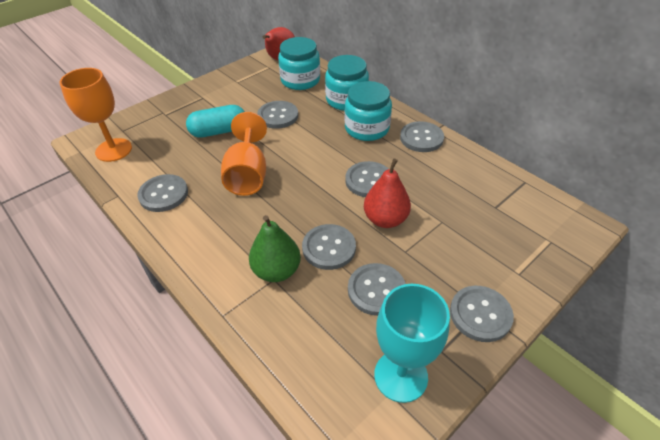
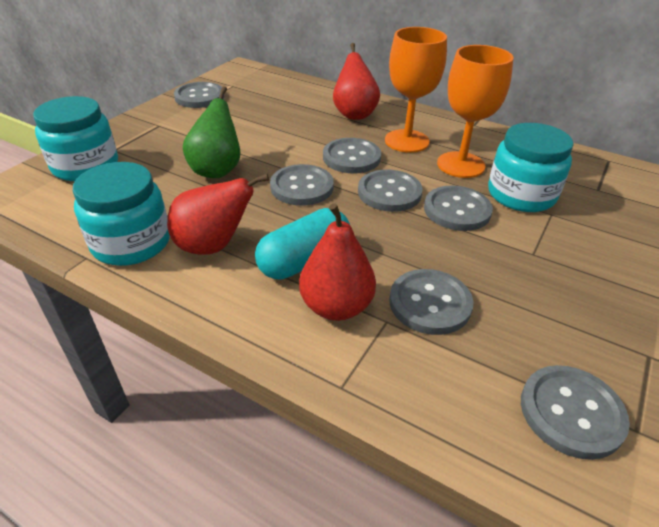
red pear: [263,27,295,61] [364,158,411,228] = 2 -> [167,174,269,255] [299,203,376,321] [333,43,380,120] = 3
turquoise goblet: [374,284,450,403] = 1 -> none = 0

